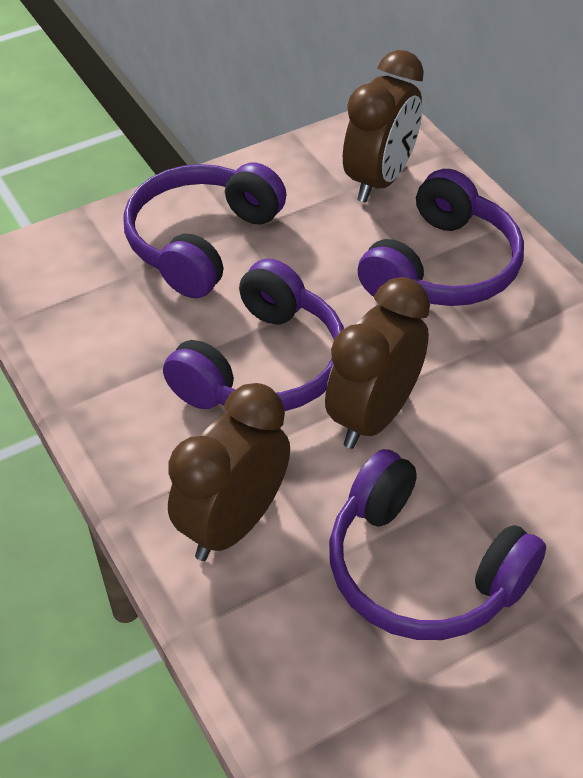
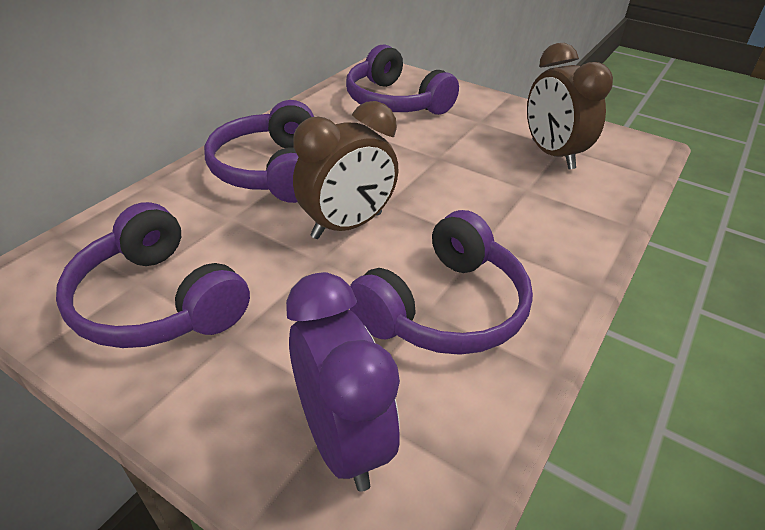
brown clock: [168,383,290,561] [325,277,430,449] [343,50,424,203] = 3 -> [293,101,398,239] [527,43,613,170] = 2
purple clock: none = 0 -> [286,272,400,492] = 1

